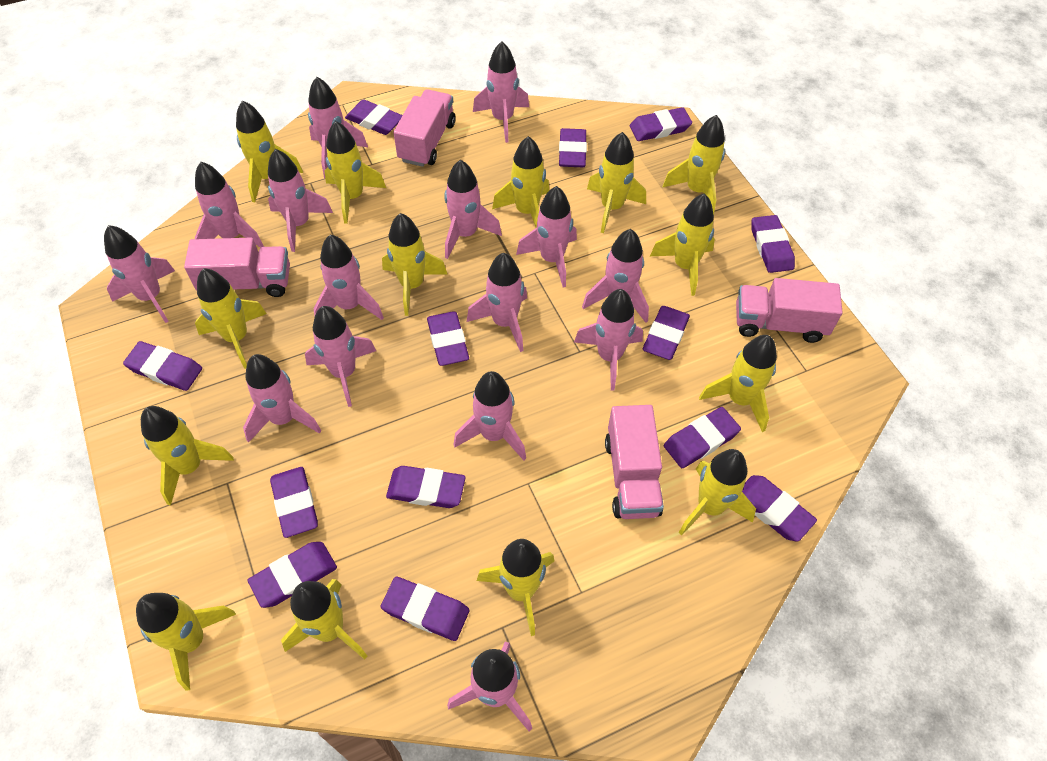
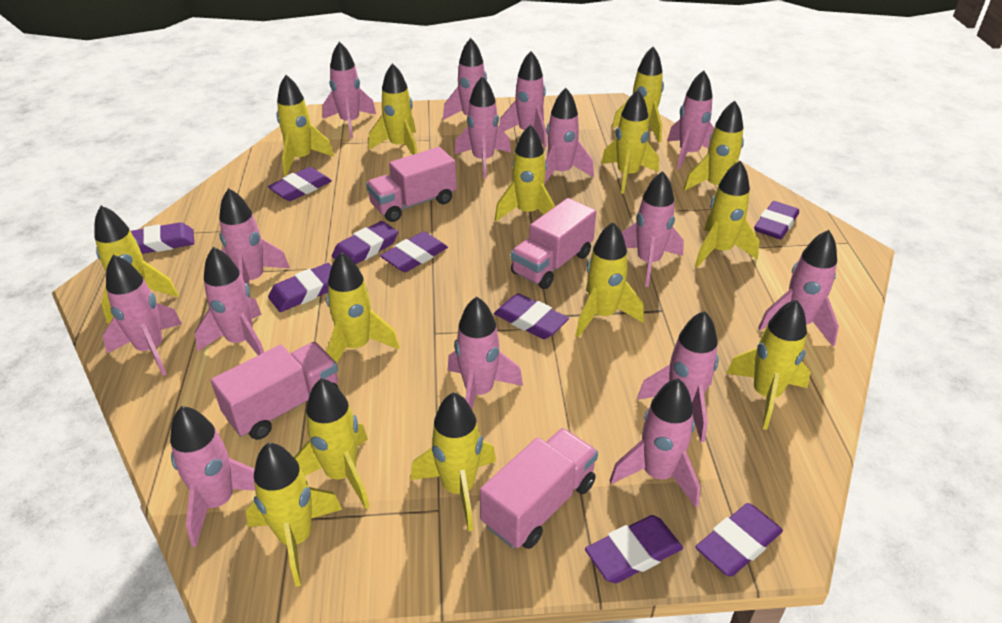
purple eraser: [123,341,202,391] [247,542,337,608] [270,467,318,538] [345,99,403,135] [381,576,469,641] [386,466,466,508] [427,311,469,366] [559,128,587,167] [630,107,692,141] [643,306,690,360] [664,407,741,468] [742,475,817,541] [752,215,795,273] = 13 -> [131,222,194,254] [268,167,332,201] [268,263,332,312] [332,221,398,264] [380,232,448,272] [494,294,569,339] [585,515,683,583] [695,503,783,576] [754,201,799,240] = 9

